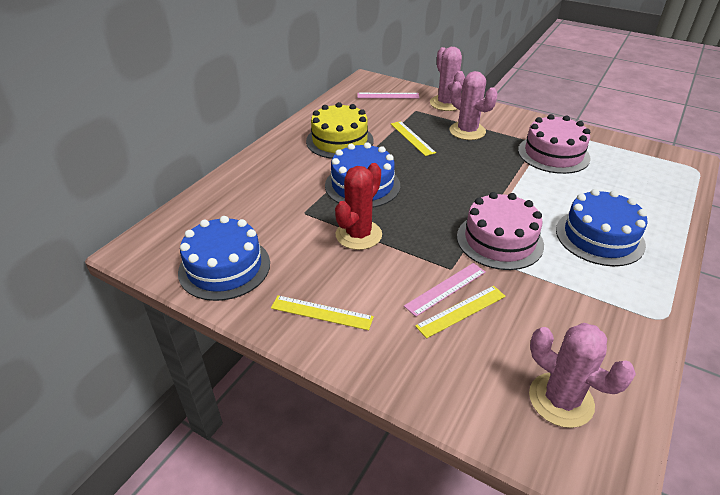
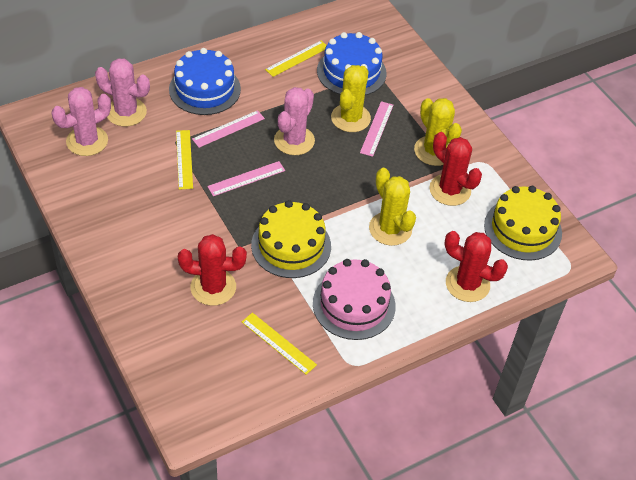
blue cake: [178,216,270,301] [325,142,400,208] [556,189,648,266] = 3 -> [169,48,241,115] [317,32,386,95] = 2
pink cake: [457,192,544,270] [518,114,591,174] = 2 -> [313,259,396,340] = 1
pink ruler: [357,93,419,98] [404,263,486,317] = 2 -> [192,110,265,148] [207,161,285,196] [360,101,393,157] = 3
red cactus: [335,163,382,250] = 1 -> [178,234,247,306] [429,132,482,206] [444,231,508,302] = 3
yellow cactus: none = 0 -> [331,65,371,132] [369,168,416,246] [414,98,462,166] = 3
yellow cake: [306,102,373,159] = 1 -> [251,200,331,278] [484,186,562,261] = 2

